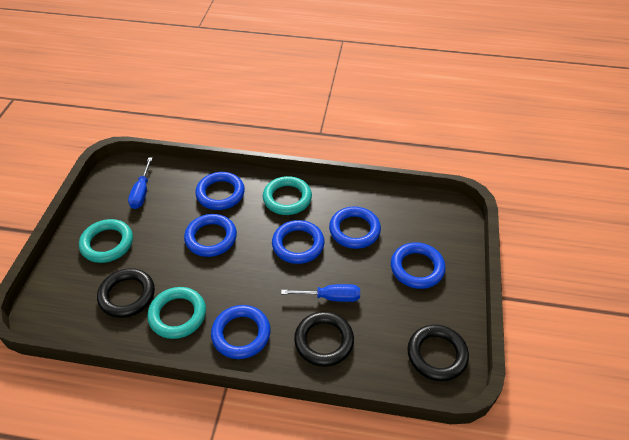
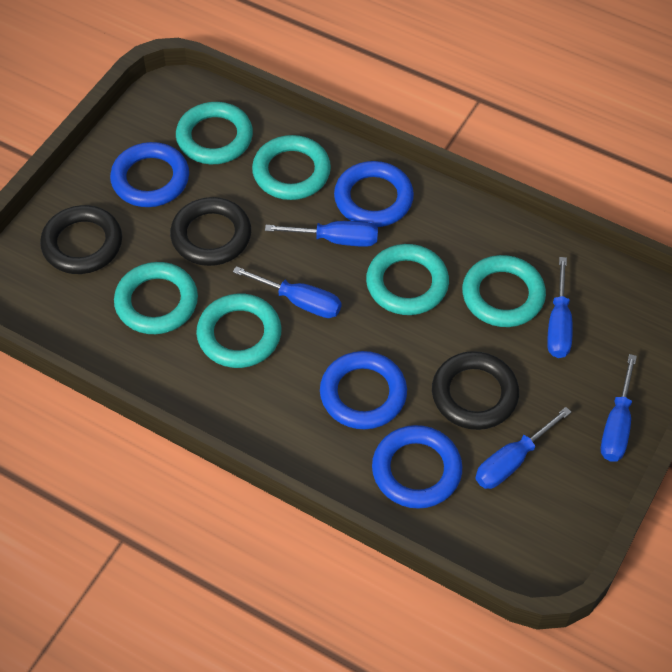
blue ring: [184,214,237,257] [195,172,245,210] [211,305,271,359] [272,220,325,264] [329,206,381,249] [391,242,446,289] = 6 -> [110,142,189,207] [320,351,407,429] [334,161,414,227] [372,425,462,509] = 4
blue screwdriver: [128,157,153,209] [281,284,360,302] = 2 -> [233,266,341,318] [265,221,378,247] [475,407,571,489] [547,257,573,358] [601,354,637,462] = 5
turquoise ring: [79,219,133,263] [147,287,206,339] [263,176,312,215] = 3 -> [114,262,198,334] [176,102,253,164] [196,293,282,368] [252,135,331,200] [366,244,449,315] [462,255,546,327] = 6

